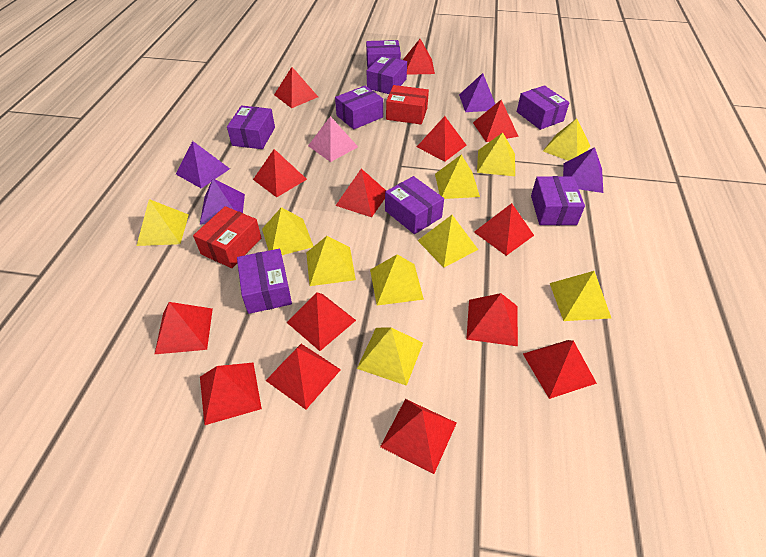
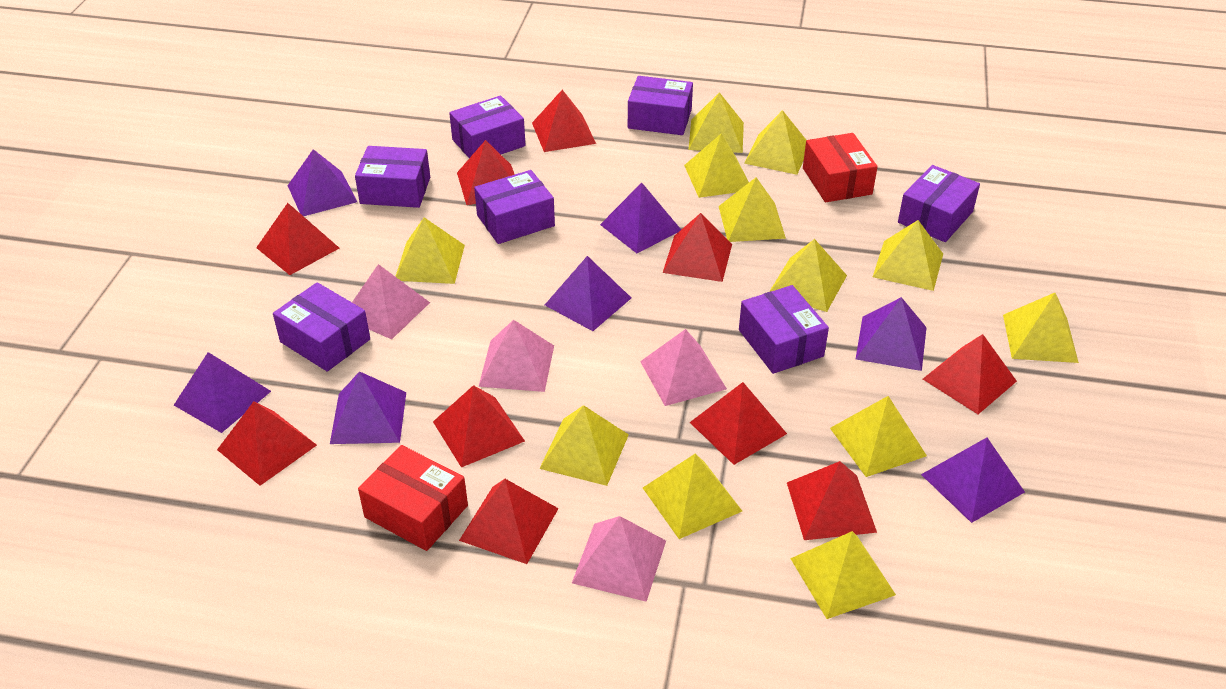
pink pyramid: [308,116,358,162] = 1 -> [352,264,430,339] [478,320,554,392] [572,516,666,602] [640,329,727,406] = 4
purple box: [227,105,275,149] [237,249,292,314] [335,86,383,130] [366,40,401,68] [367,55,407,94] [385,176,444,234] [517,85,570,130] [531,176,585,225] = 8 -> [273,282,370,372] [355,146,430,208] [449,95,526,158] [474,170,555,244] [628,76,693,135] [739,285,829,374] [898,165,980,242] = 7
purple pyramid: [176,141,230,189] [200,178,245,225] [459,73,495,112] [563,147,603,193] = 4 -> [174,352,271,433] [287,149,357,216] [330,371,406,444] [545,256,631,331] [600,183,681,253] [856,297,927,371] [921,438,1025,523] = 7
red pyramid: [155,302,213,354] [200,363,262,425] [253,149,307,197] [265,344,341,410] [274,67,318,108] [286,292,356,351] [335,169,386,217] [380,399,457,474] [403,39,435,75] [417,116,466,162] [466,293,518,346] [473,100,519,142] [474,203,534,256] [523,340,597,399] = 14 -> [217,401,317,486] [256,203,339,275] [433,385,525,468] [457,140,515,205] [459,479,559,564] [532,90,596,152] [663,213,732,282] [690,382,787,465] [787,461,877,540] [923,334,1017,414] = 10
yellow pyramid: [137,199,189,246] [262,207,314,255] [306,236,356,286] [357,327,423,386] [370,254,424,305] [417,215,478,267] [435,155,480,199] [477,132,515,176] [543,118,590,161] [550,271,611,321] = 10 -> [395,217,465,284] [539,405,629,486] [643,453,742,539] [684,133,749,198] [688,92,744,153] [719,177,786,242] [744,110,806,175] [769,239,847,312] [790,531,896,619] [830,396,927,477] [873,220,943,291] [1003,293,1079,363] = 12

